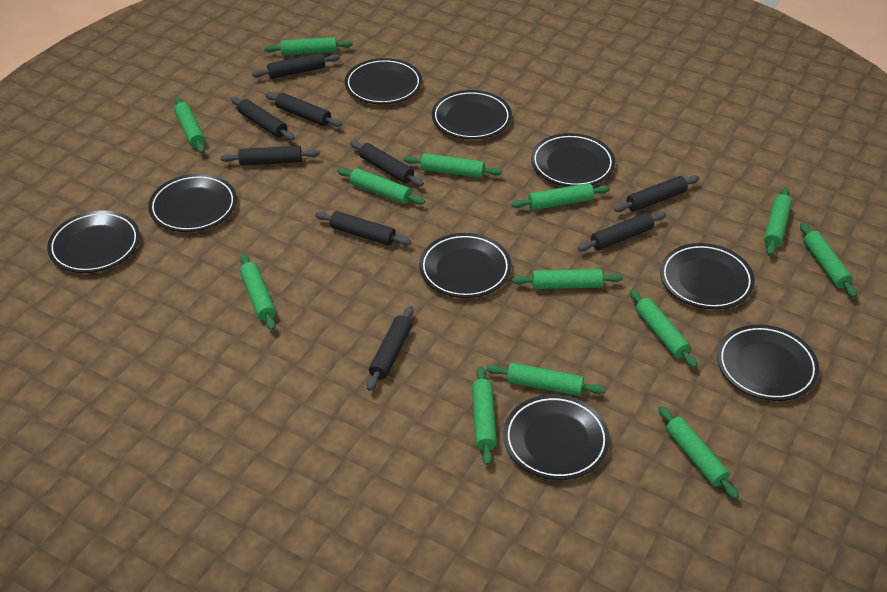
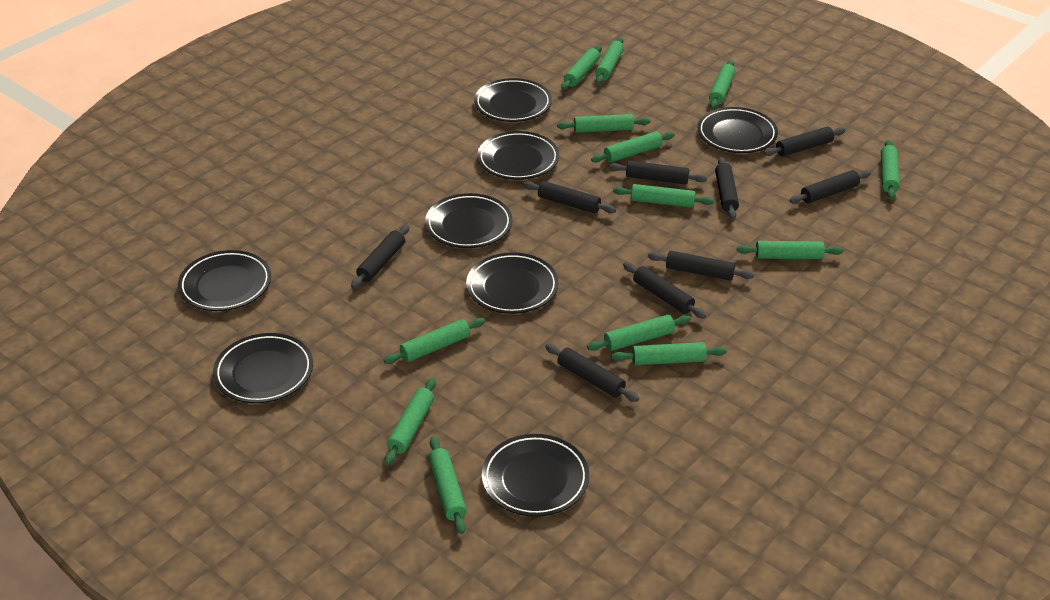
black plate: [47,210,140,273] [148,174,237,232] [345,58,422,104] [419,233,512,298] [432,90,512,139] [503,394,610,480] [531,133,615,187] [660,243,755,310] [717,325,819,401] = 9 -> [178,250,271,311] [213,333,313,403] [425,193,512,248] [466,252,559,314] [474,78,552,122] [477,131,559,180] [482,434,589,517] [697,107,778,153] = 8

